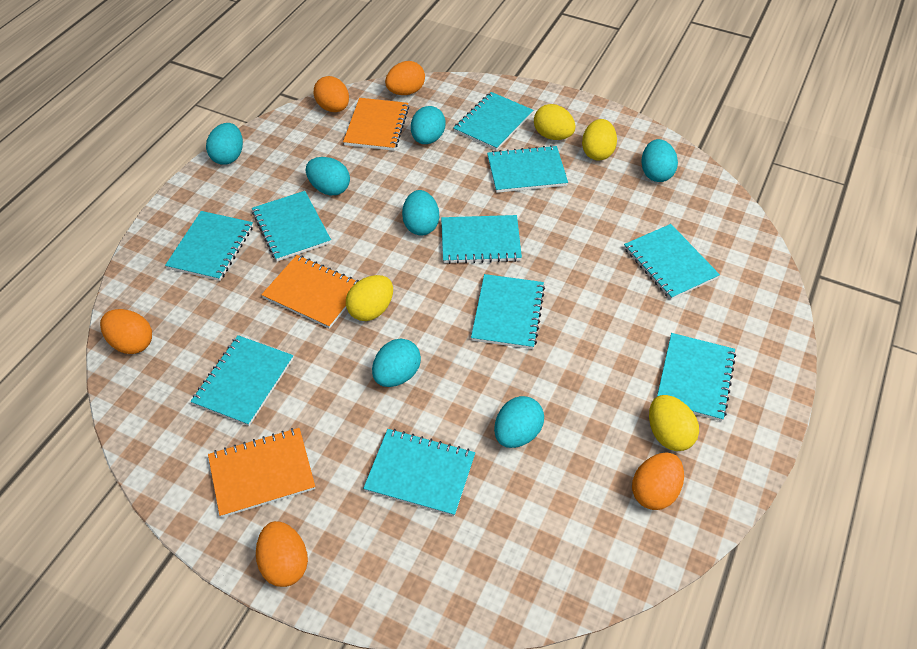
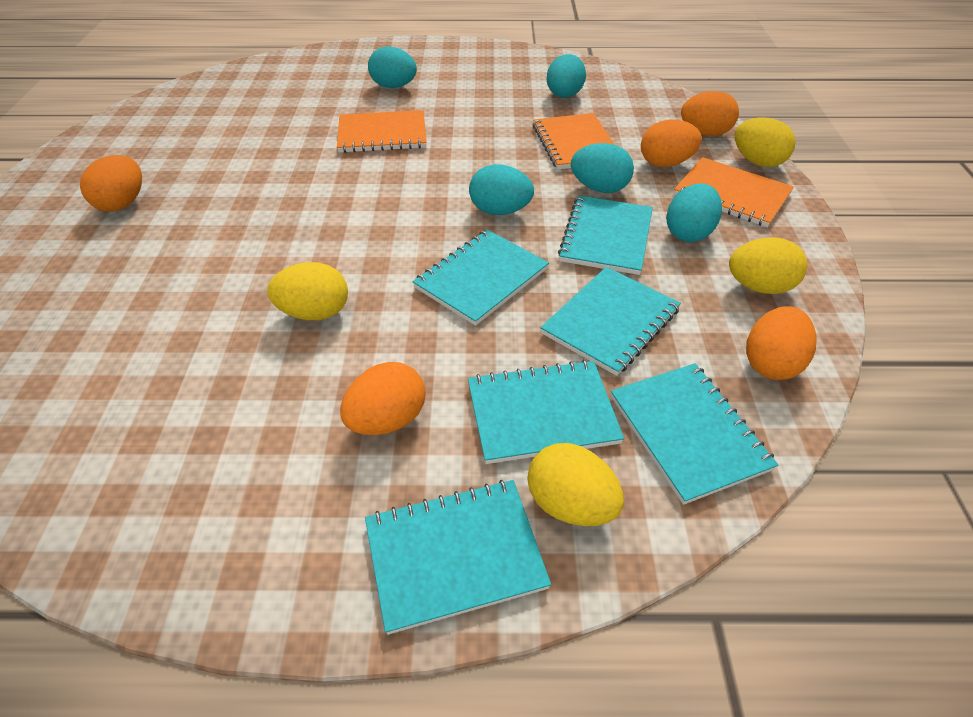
turquoise egg: [206,123,243,165] [306,157,350,195] [372,339,421,387] [402,190,439,236] [411,106,446,144] [494,396,544,448] [641,139,678,182] = 7 -> [368,46,417,88] [469,164,534,215] [547,54,586,98] [571,143,634,193] [666,183,722,242] = 5
turquoise notebook: [165,211,253,281] [191,335,293,426] [252,191,331,261] [363,429,475,516] [441,215,522,264] [454,92,533,151] [471,274,545,349] [487,145,568,193] [624,224,720,300] [657,333,736,421] = 10 -> [365,480,551,635] [412,230,549,326] [468,360,624,464] [540,267,681,376] [558,196,653,275] [611,363,778,505] = 6

